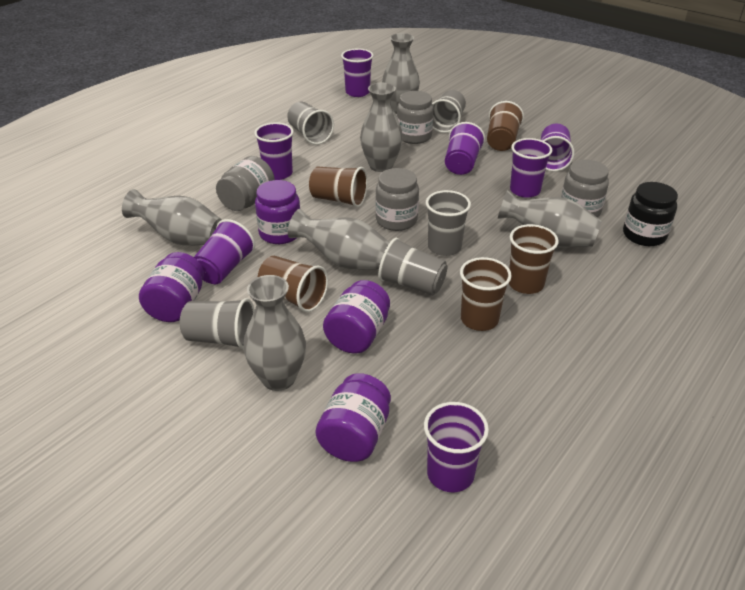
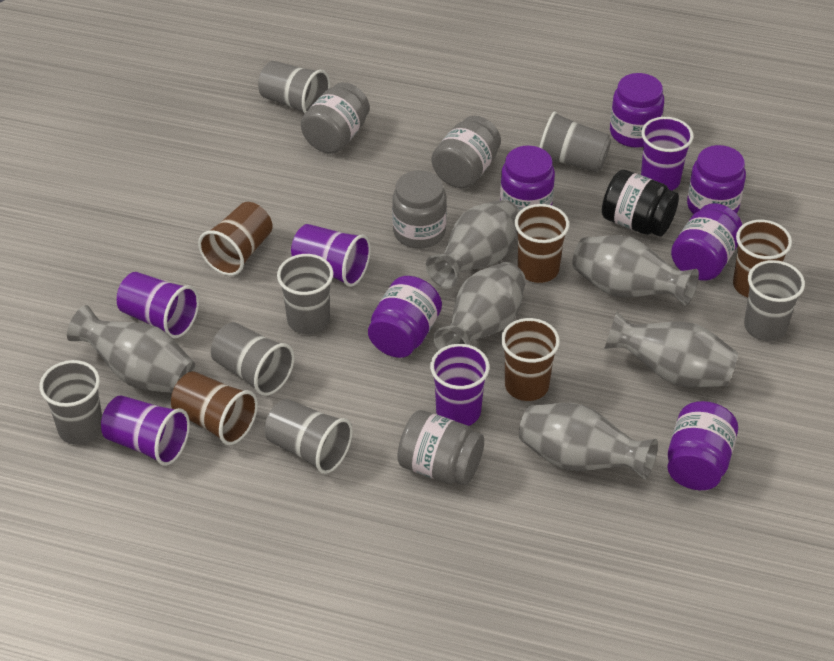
grey cup: [180,298,255,349] [287,102,334,145] [378,238,448,296] [426,190,471,256] [432,90,466,133] = 5 -> [40,360,102,445] [211,322,294,396] [258,61,330,114] [265,399,353,474] [277,254,333,334] [539,111,611,173] [744,260,805,341] = 7
purple cup: [194,219,255,284] [254,122,294,180] [341,48,373,97] [424,402,489,492] [445,122,485,175] [510,138,552,198] [541,124,574,171] = 7 -> [101,395,190,466] [117,272,199,338] [291,224,371,287] [430,344,490,426] [641,117,694,190] = 5
purple jar: [139,252,204,322] [255,180,300,244] [315,373,391,462] [323,280,390,354] = 4 -> [368,276,442,358] [500,146,555,211] [610,73,664,148] [667,401,738,490] [671,203,742,281] [687,145,746,214] = 6

